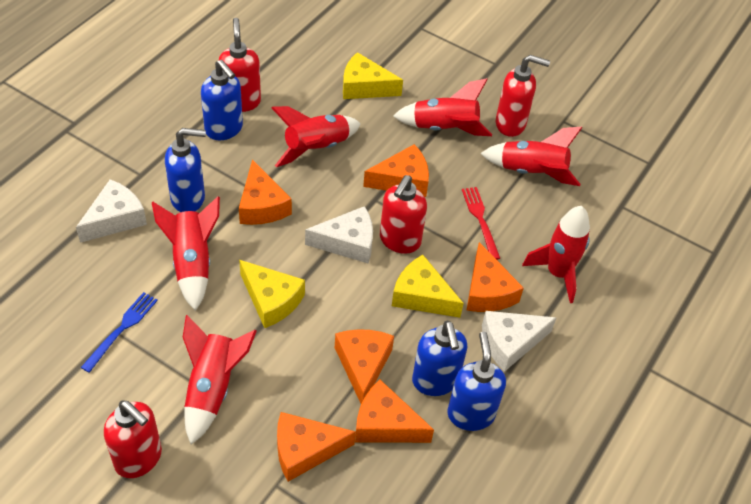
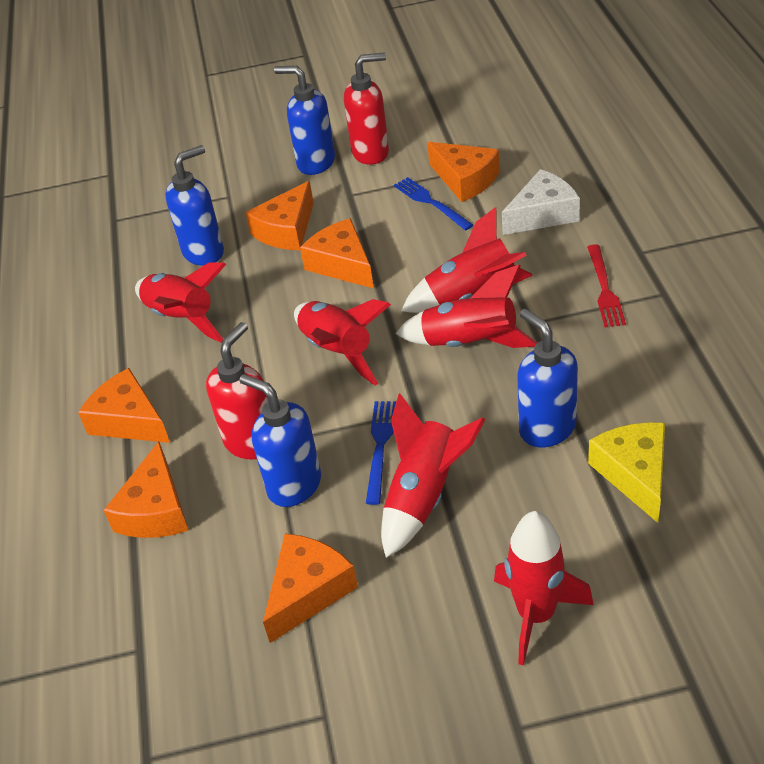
blue fork: [81,292,158,373] = 1 -> [366,401,396,505] [394,177,473,231] = 2
red soap dispenser: [104,400,162,478] [219,18,261,112] [380,175,427,254] [496,55,550,137] = 4 -> [206,322,268,460] [344,52,389,165] = 2
white cheese: [76,179,147,243] [305,206,373,263] [482,311,556,372] = 3 -> [502,169,580,235] = 1
yellow cheese: [239,260,305,328] [343,52,403,99] [392,255,464,318] = 3 -> [588,422,665,523] = 1

